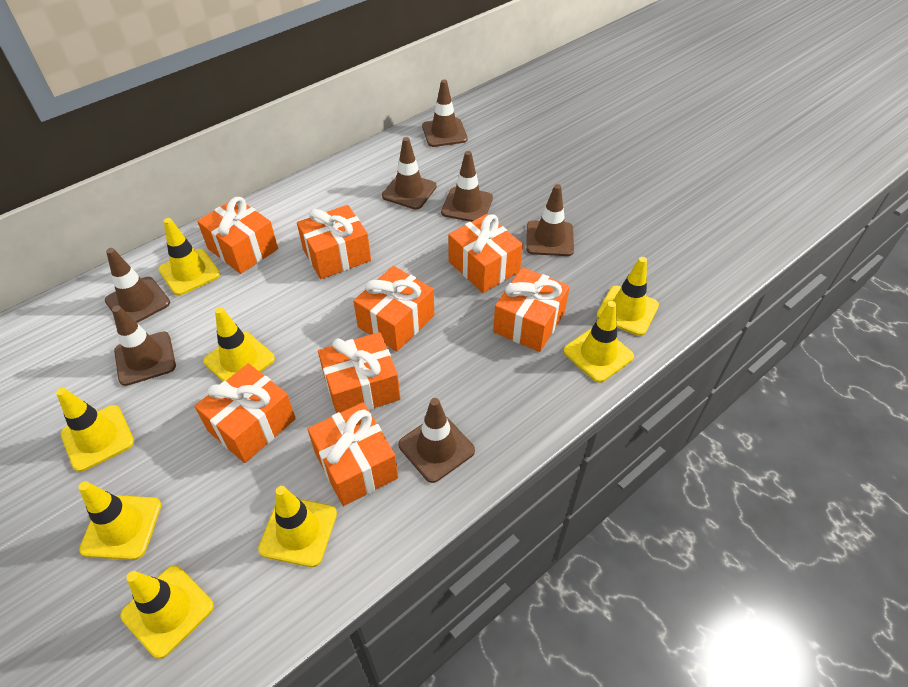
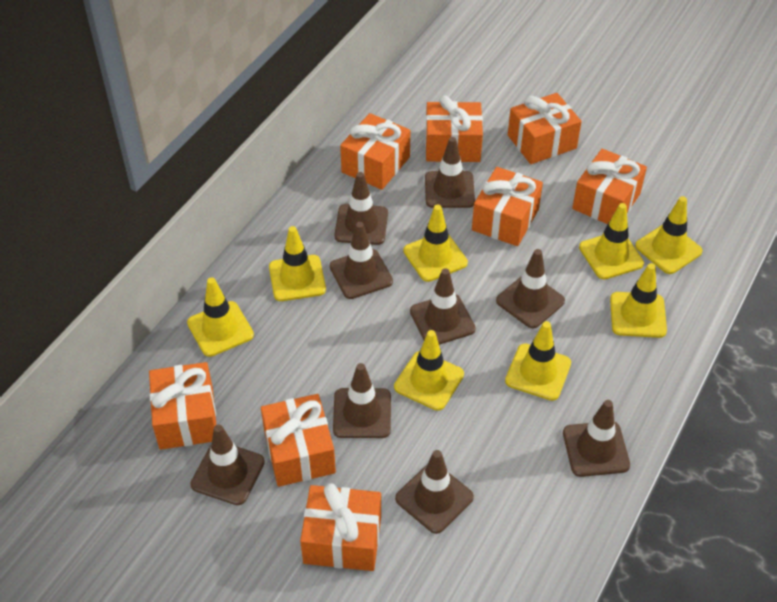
brown traffic cone: [105,248,170,323] [112,306,176,386] [382,137,437,209] [398,398,475,483] [422,80,468,147] [441,151,493,222] [526,184,574,256] = 7 -> [191,425,265,505] [330,222,393,299] [333,363,391,438] [334,172,388,245] [395,450,474,534] [410,268,476,345] [425,137,475,208] [496,249,565,328] [563,400,630,477] = 9

